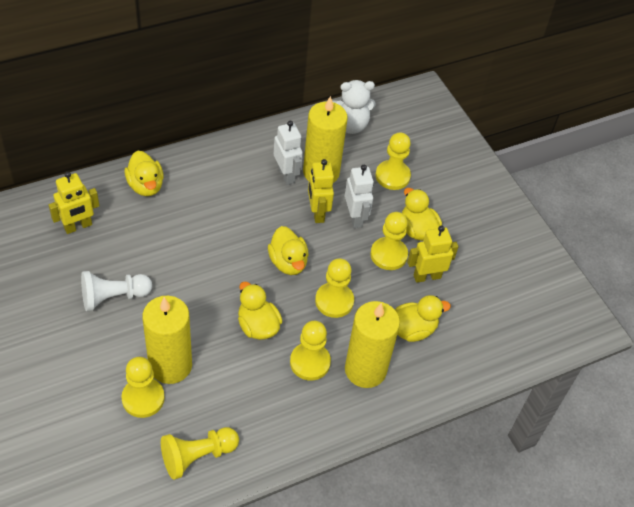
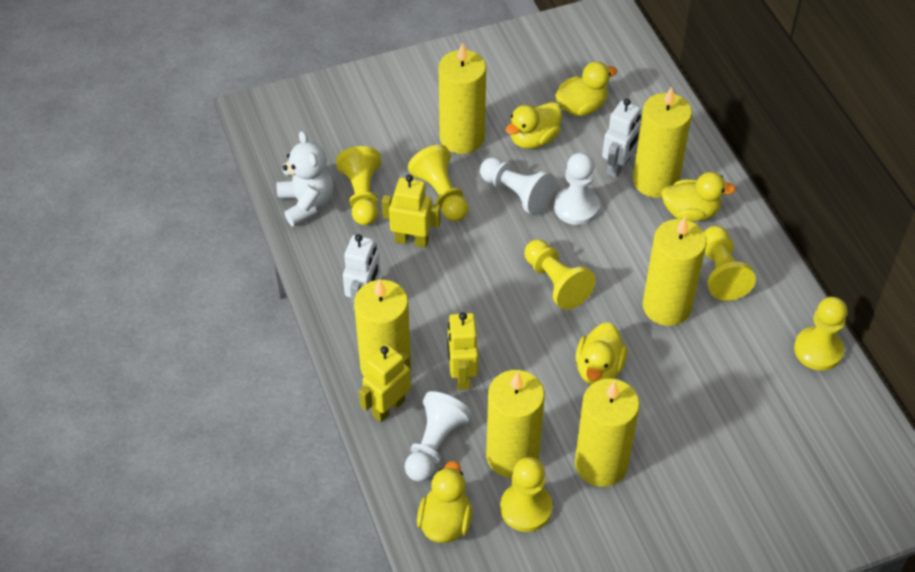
white pawn: [81,271,152,312] = 1 -> [405,391,472,482] [480,157,556,215] [554,152,599,225] = 3
yellow candle: [142,296,192,384] [303,96,348,183] [345,301,400,388] = 3 -> [354,279,411,376] [439,42,486,154] [486,370,545,478] [575,378,640,487] [633,87,692,198] [643,217,707,326] = 6

